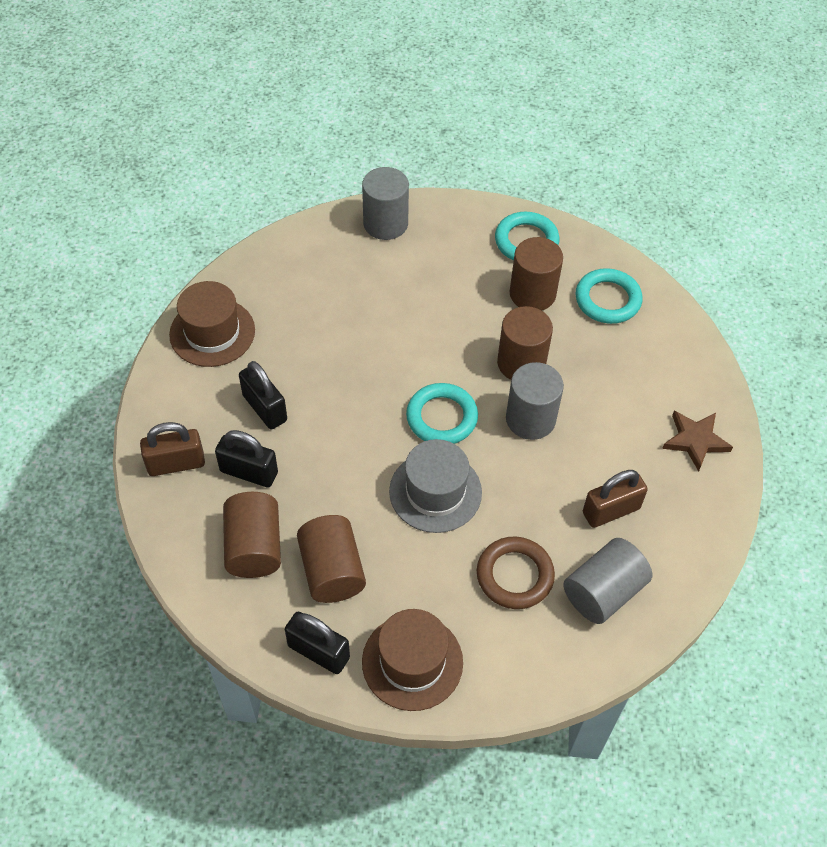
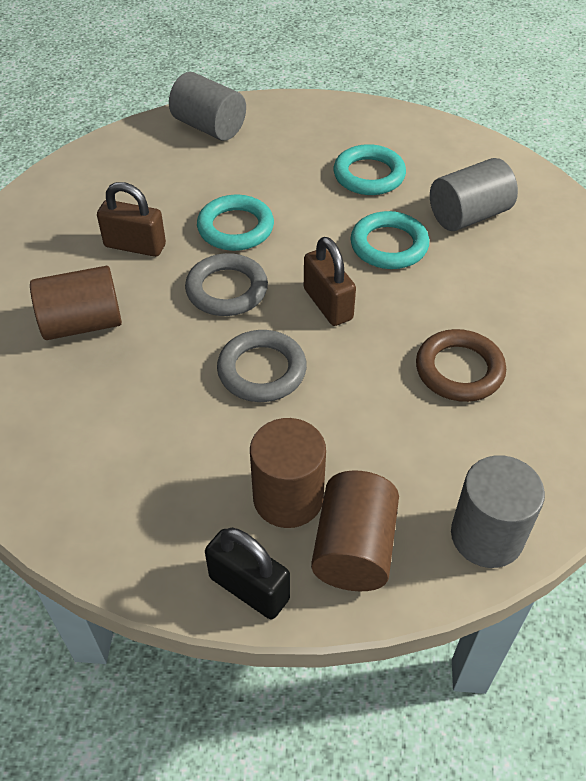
black padlock: [215,430,278,488] [239,361,287,429] [285,611,350,674] = 3 -> [205,528,290,619] = 1
brown cylinder: [223,492,281,578] [297,515,366,603] [497,306,553,380] [509,237,563,311] = 4 -> [30,266,122,340] [250,418,326,528] [311,471,399,591] = 3
brown hat: [169,281,255,367] [362,609,463,711] = 2 -> none = 0
brown star: [662,411,733,472] = 1 -> none = 0
grey hat: [389,439,482,533] = 1 -> none = 0
grey ring: none = 0 -> [185,253,268,316] [217,330,307,402] = 2

